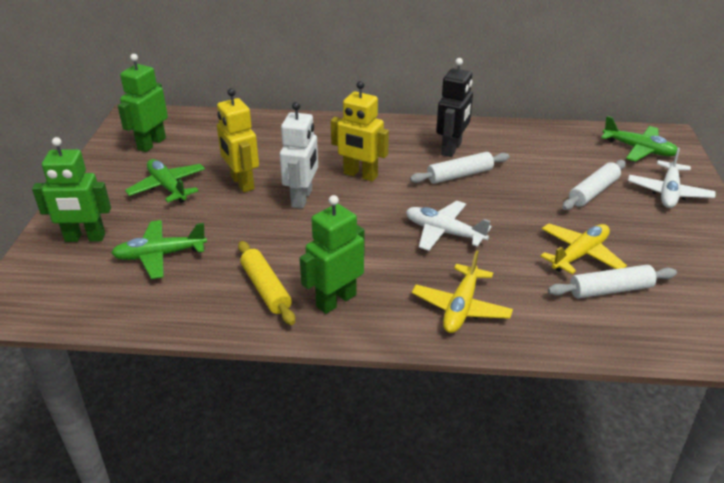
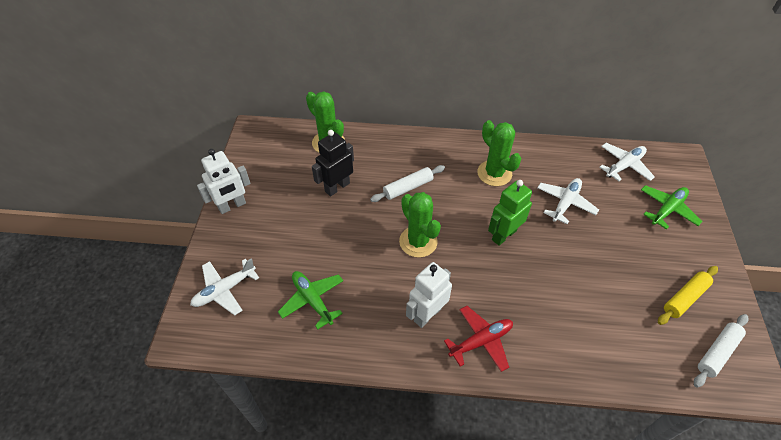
green cactus: none = 0 -> [306,91,345,153] [399,192,441,258] [477,120,522,186] = 3
green plane: [111,220,207,279] [125,159,205,203] [601,116,678,162] = 3 -> [278,271,343,329] [641,185,703,230] = 2
green robot: [32,137,111,242] [118,54,168,152] [300,195,365,314] = 3 -> [488,180,532,246] = 1
red plane: none = 0 -> [444,306,513,372] = 1
white plane: [406,201,492,251] [628,148,715,208] = 2 -> [190,258,259,315] [537,178,599,224] [600,143,655,181] = 3
white robot: [280,102,318,209] = 1 -> [197,149,251,214] [406,262,452,328] = 2
white rolling pin: [410,152,510,184] [548,265,677,298] [562,160,626,210] = 3 -> [370,165,445,202] [694,314,748,388] = 2
yellow plane: [412,250,513,333] [541,223,627,274] = 2 -> none = 0
yellow robot: [217,88,259,192] [331,81,389,182] = 2 -> none = 0

